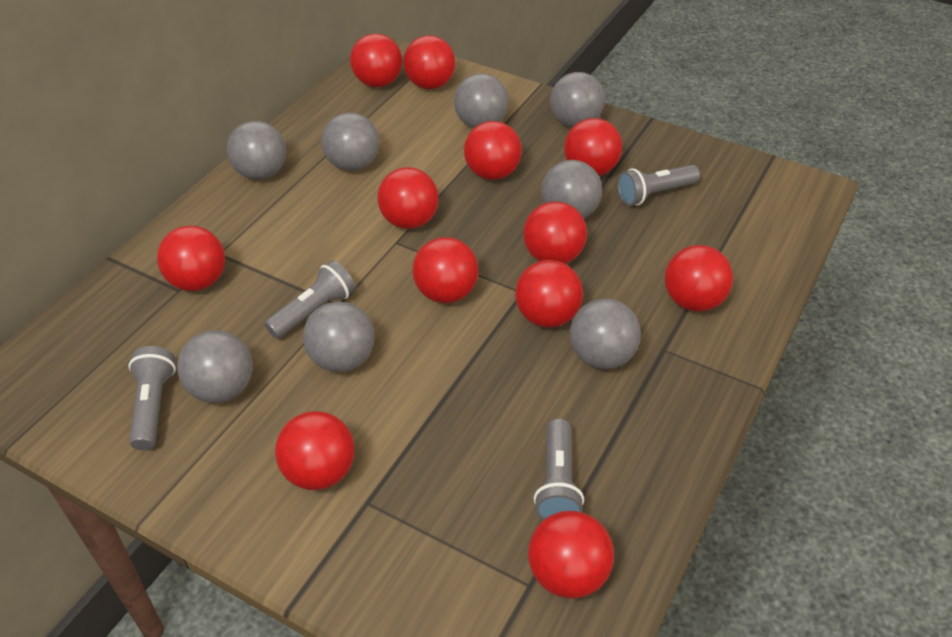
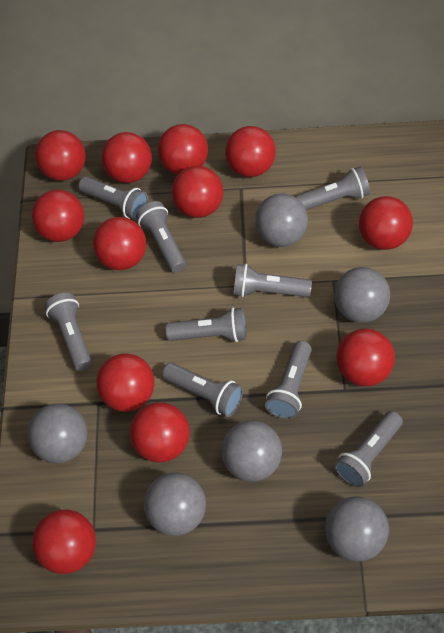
grey ball: [177,330,253,403] [227,121,286,180] [303,301,375,372] [321,112,379,171] [454,73,509,128] [541,160,602,218] [550,72,605,127] [570,299,641,369] = 8 -> [27,404,88,463] [144,472,206,536] [221,420,282,482] [255,193,308,247] [325,496,389,562] [334,267,390,323] = 6
grey flashlight: [128,346,176,450] [265,260,355,339] [534,418,584,520] [617,165,700,206] = 4 -> [44,293,92,371] [78,177,148,220] [136,201,186,273] [162,363,243,417] [166,307,246,342] [233,264,312,297] [265,341,312,419] [295,167,370,210] [334,411,403,487] = 9

